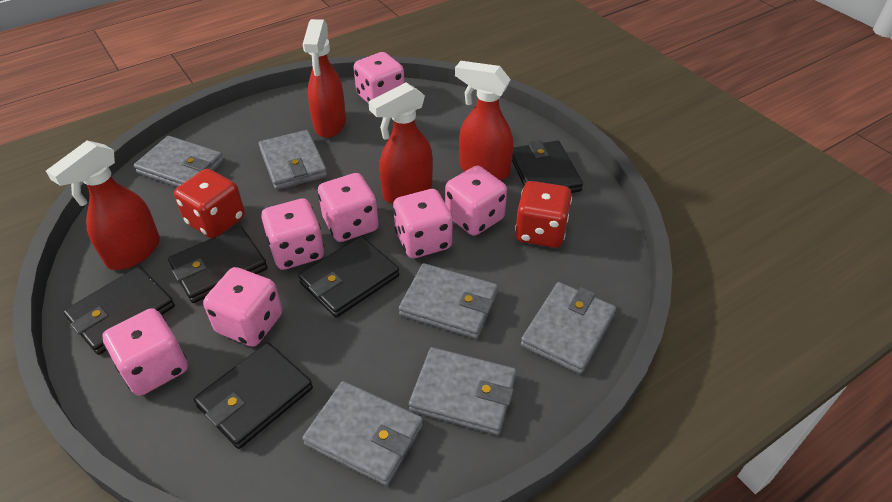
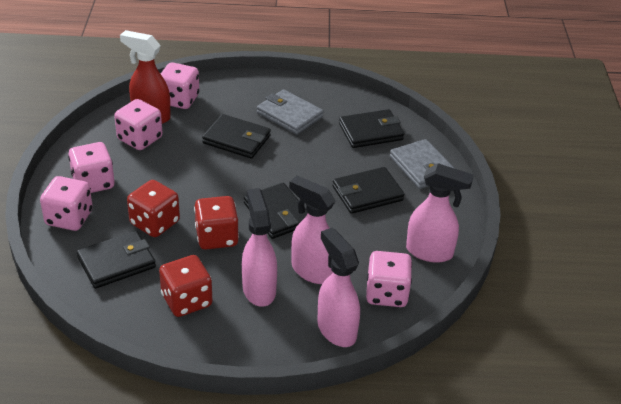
grey wallet: [134,136,224,187] [259,130,327,190] [302,381,423,486] [399,263,498,339] [409,347,517,435] [521,282,616,374] = 6 -> [257,89,323,135] [390,139,455,189] = 2
pink dice: [102,308,188,396] [203,267,282,347] [261,198,324,270] [318,173,379,242] [354,52,404,104] [393,189,452,259] [445,166,507,236] = 7 -> [40,176,93,231] [68,142,115,193] [114,99,163,150] [161,62,199,109] [366,251,412,307] = 5
pink spray bottle: none = 0 -> [242,188,277,307] [289,176,335,284] [317,228,360,347] [406,163,474,263] = 4
red dice: [174,169,245,238] [515,181,572,248] = 2 -> [127,180,180,237] [159,255,212,317] [194,196,239,250] = 3
red spray bottle: [46,141,160,270] [303,19,346,138] [368,83,433,204] [455,61,513,180] = 4 -> [120,30,171,124] = 1

